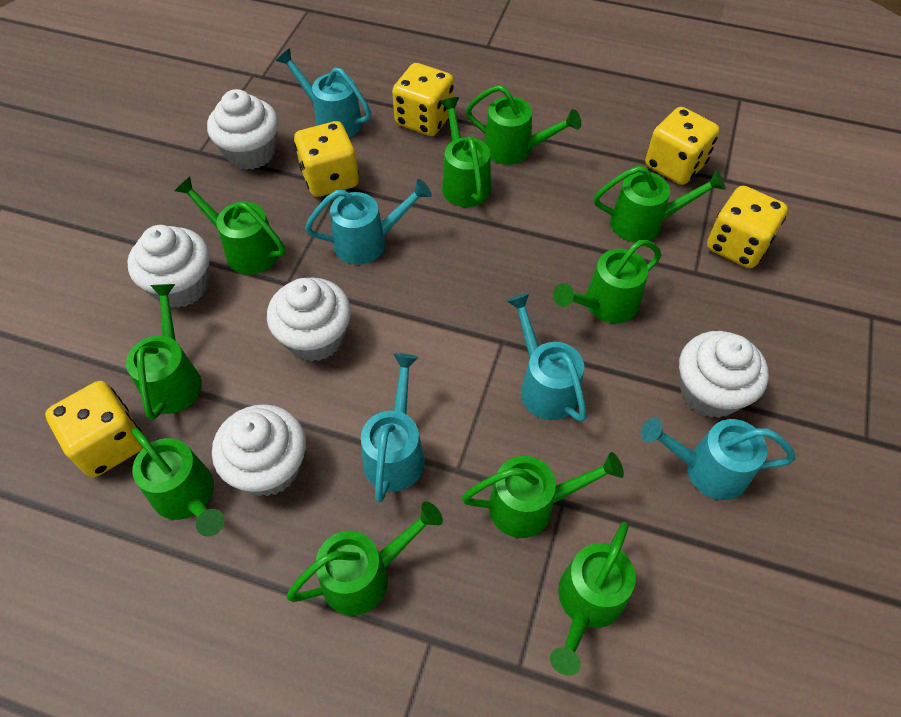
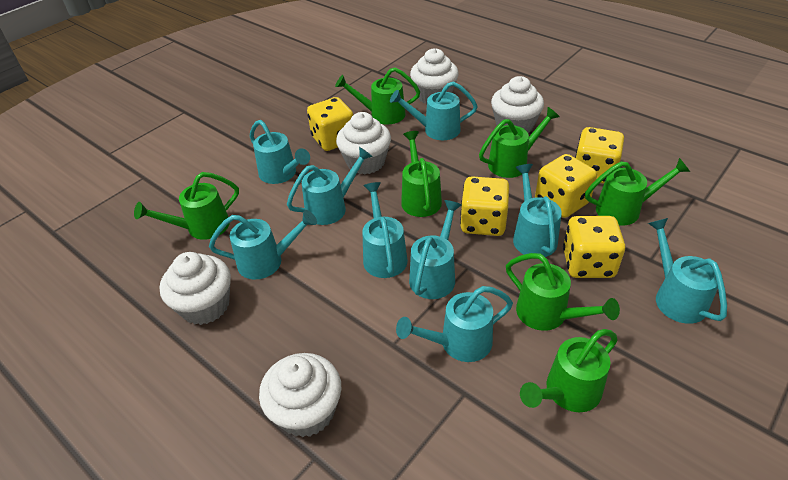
green watering can: [126,284,202,420] [131,428,225,537] [175,177,286,275] [286,501,443,615] [440,97,491,207] [462,452,624,538] [466,85,581,165] [550,522,636,676] [553,240,661,323] [594,166,726,243] = 10 -> [134,172,239,240] [335,67,420,125] [401,131,442,217] [479,107,560,178] [506,253,620,331] [520,329,618,412] [585,158,690,226] = 7
turquoise watering can: [276,48,371,138] [305,179,432,265] [361,353,425,502] [507,293,587,422] [641,418,796,500] = 5 -> [209,210,317,280] [250,120,310,184] [287,147,373,225] [362,182,408,278] [390,81,478,140] [396,286,513,362] [409,200,462,299] [513,164,562,257] [648,218,727,324] = 9

